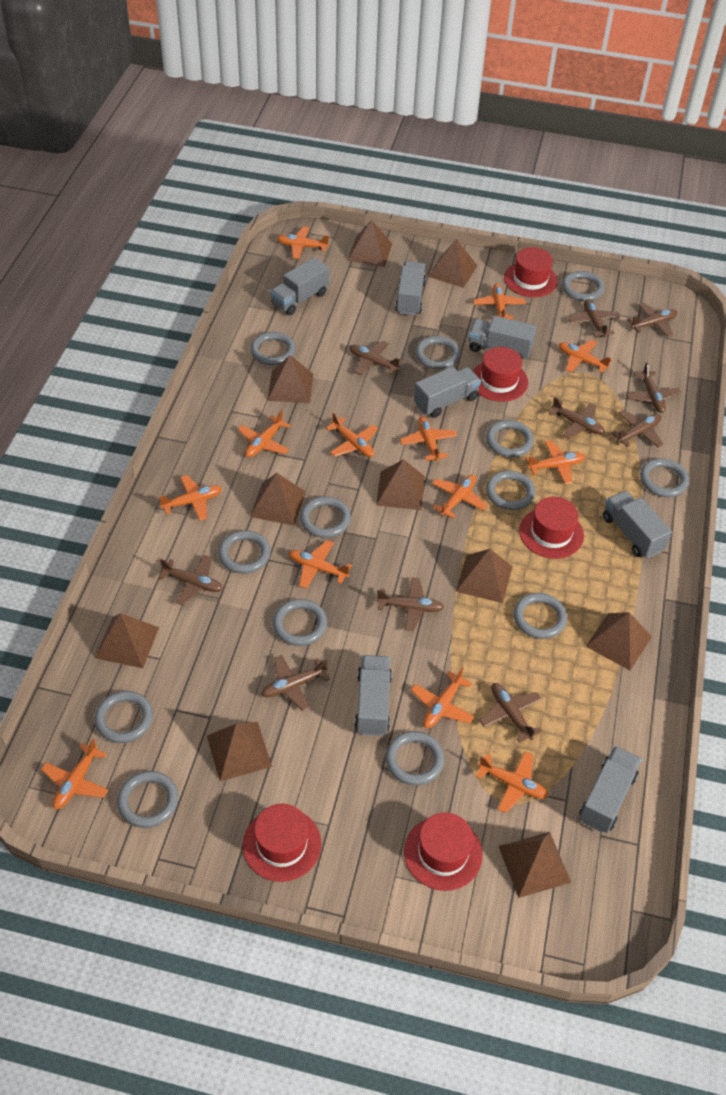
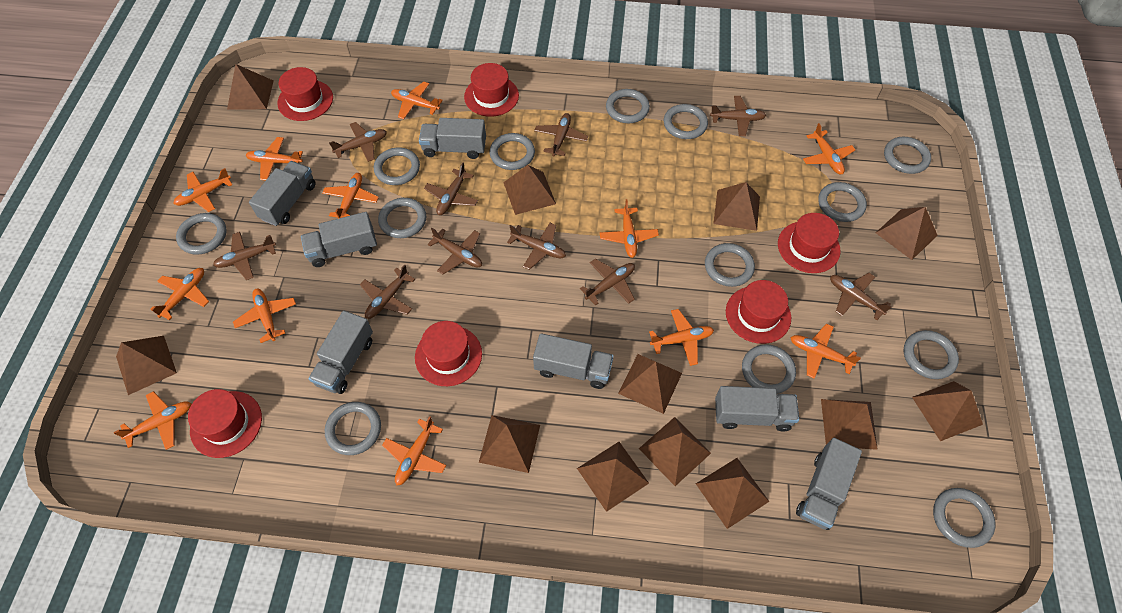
brown pyramid: [95,613,159,668] [207,722,272,781] [250,473,306,526] [268,355,313,403] [348,220,392,267] [376,459,425,510] [428,239,477,288] [456,549,513,603] [498,832,571,898] [586,612,652,670] = 10 -> [116,336,177,395] [227,64,274,109] [479,415,540,473] [503,165,556,215] [577,442,649,512] [618,354,682,414] [639,417,711,486] [696,458,770,529] [713,182,760,231] [821,399,878,450] [876,207,938,260] [912,381,983,441] = 12
orange plane: [41,738,108,809] [159,475,222,521] [238,410,290,457] [277,226,329,259] [289,540,352,589] [326,412,378,457] [400,416,458,462] [411,667,474,728] [432,475,487,519] [473,284,526,319] [476,751,549,813] [526,440,585,484] [558,340,612,373] = 13 -> [114,391,192,450] [150,268,209,320] [173,168,232,212] [233,288,296,343] [246,137,303,180] [322,173,379,219] [382,416,446,486] [391,82,443,119] [600,199,659,258] [649,309,714,366] [790,324,861,379] [803,123,855,174] = 12
red hat: [243,804,321,882] [404,812,483,891] [473,347,528,402] [504,247,558,297] [519,497,584,559] = 5 -> [188,389,262,458] [277,67,333,121] [415,321,482,386] [464,63,519,117] [726,280,791,344] [778,213,841,273] = 6

